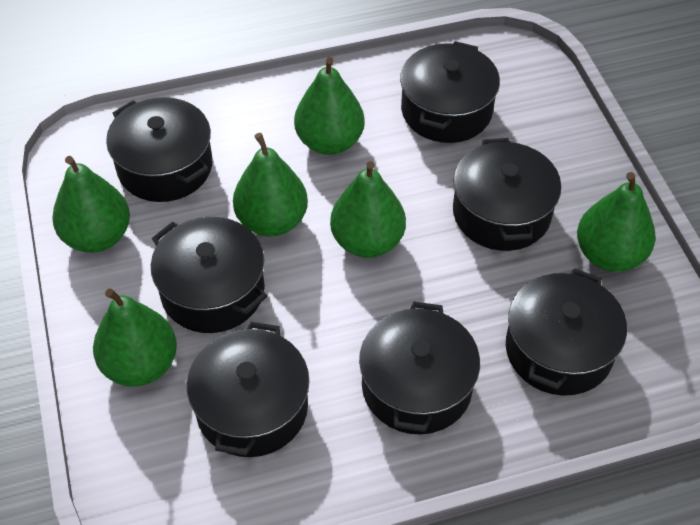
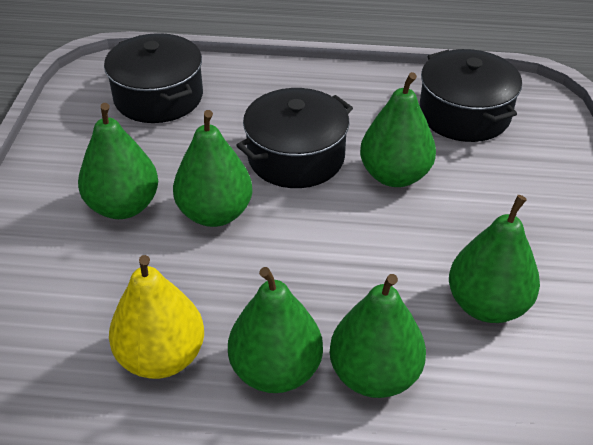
black pot: [106,97,212,202] [151,217,267,333] [187,322,310,457] [359,302,480,435] [400,41,500,143] [453,138,561,251] [506,268,627,396] = 7 -> [104,33,203,123] [236,88,353,188] [419,49,522,142] = 3
yellow pear: none = 0 -> [109,255,204,379] = 1

